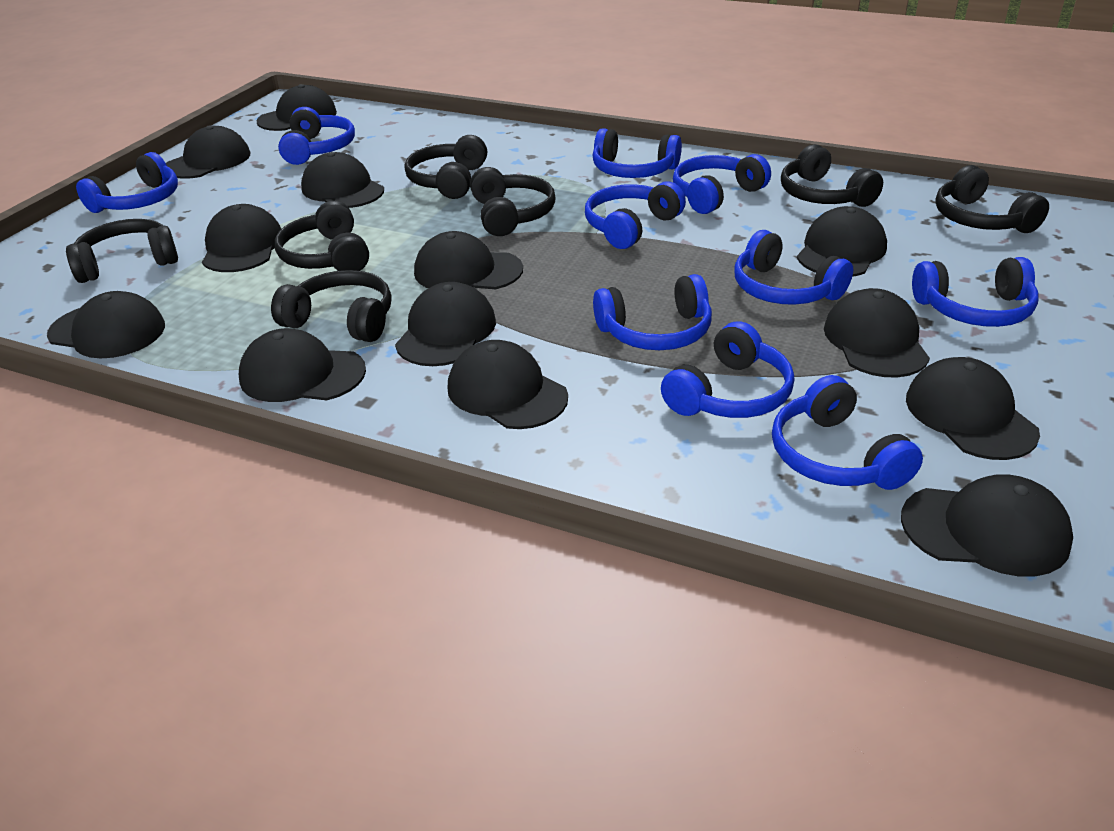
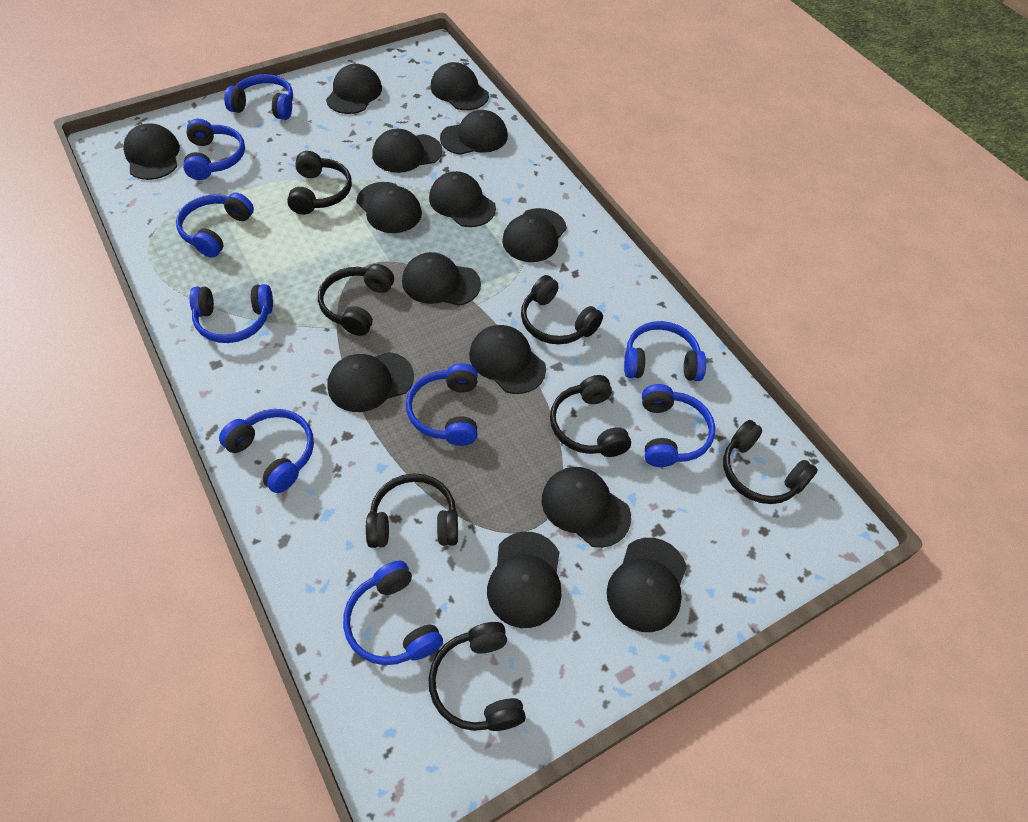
black cap: [47,291,165,358] [166,125,250,179] [202,204,281,272] [239,328,366,402] [257,84,337,131] [301,152,384,208] [395,282,496,366] [414,231,523,289] [448,340,568,429] [797,206,887,277] [824,288,930,377] [901,474,1073,577] [906,357,1040,460] = 13 -> [123,123,180,180] [326,64,382,114] [327,352,414,412] [357,182,422,233] [372,129,443,173] [402,252,481,306] [429,171,496,227] [431,62,489,110] [440,110,508,155] [469,325,546,394] [487,532,561,628] [502,208,567,262] [542,467,631,548] [607,538,687,632] = 14
blue headphones: [76,152,178,213] [278,107,355,165] [585,181,686,249] [593,128,682,178] [593,274,712,350] [661,321,794,418] [673,154,771,214] [734,230,853,305] [772,375,923,490] [912,257,1039,327] = 10 -> [176,193,254,258] [183,119,245,180] [189,284,273,343] [219,409,314,493] [224,74,293,120] [343,561,443,665] [406,363,478,446] [624,321,706,381] [642,384,715,467] = 9

